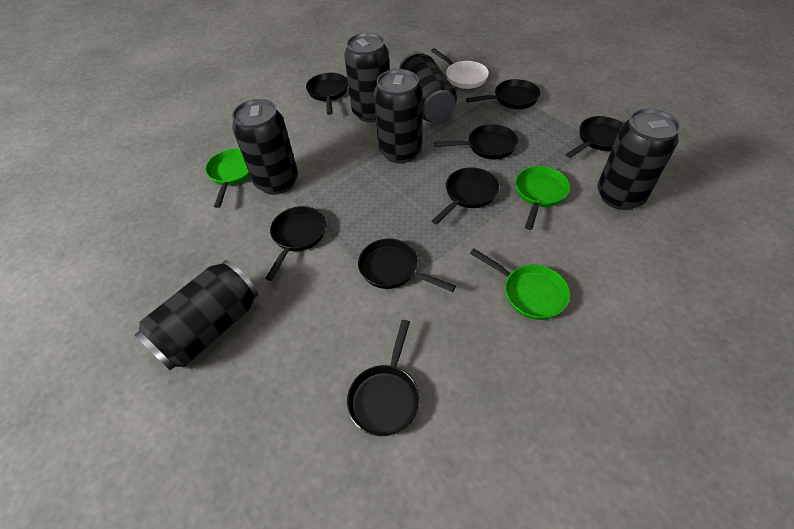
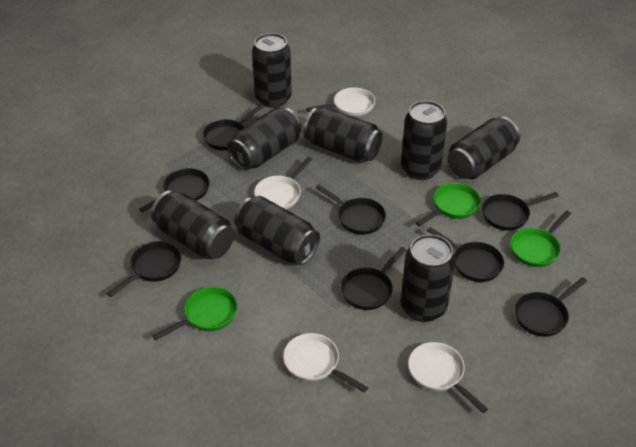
black can: [134,260,258,370] [232,99,298,195] [344,33,390,123] [374,69,422,163] [399,52,457,122] [597,109,680,210] = 6 -> [151,190,234,259] [227,107,302,170] [234,196,320,265] [252,33,292,108] [303,107,382,163] [401,101,447,180] [401,234,455,322] [447,117,520,179] = 8
white pan: [431,48,489,89] = 1 -> [254,157,313,209] [283,333,368,392] [306,87,375,116] [408,342,488,413] = 4

